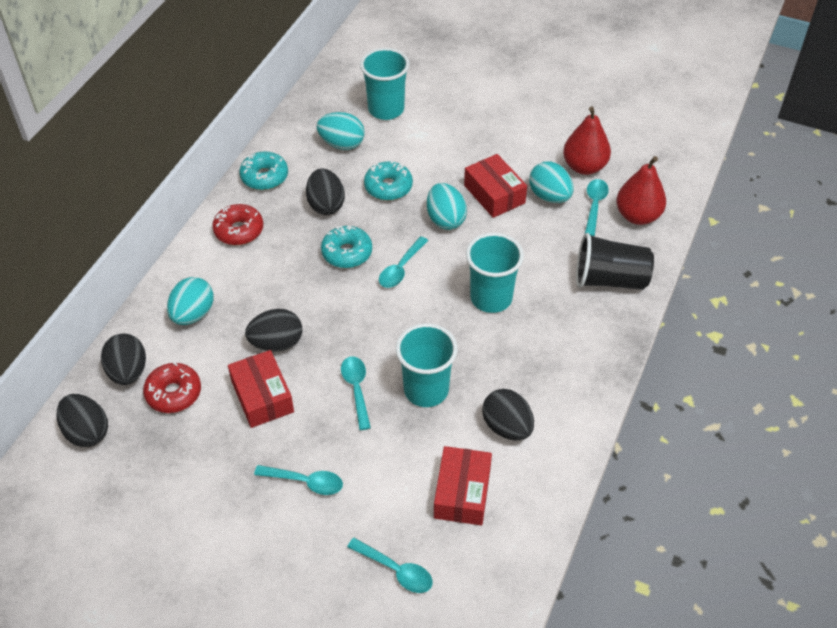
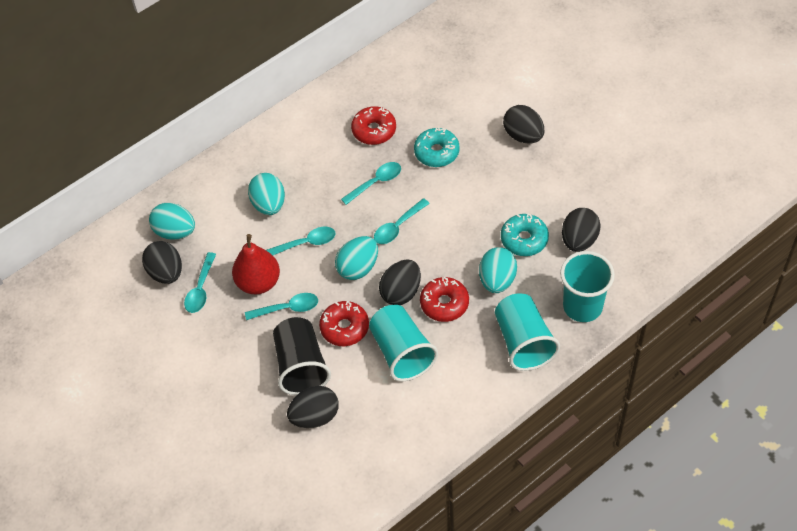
red box: [228,350,294,428] [434,446,492,525] [464,154,527,218] = 3 -> none = 0
red donut: [143,362,201,413] [212,204,263,245] = 2 -> [319,301,369,346] [351,106,396,145] [420,277,469,322] = 3
red pear: [563,106,611,175] [616,156,666,225] = 2 -> [232,234,280,294] = 1
turquoise donut: [239,151,288,190] [321,225,372,268] [364,160,413,201] = 3 -> [414,127,460,167] [501,214,549,256] = 2

